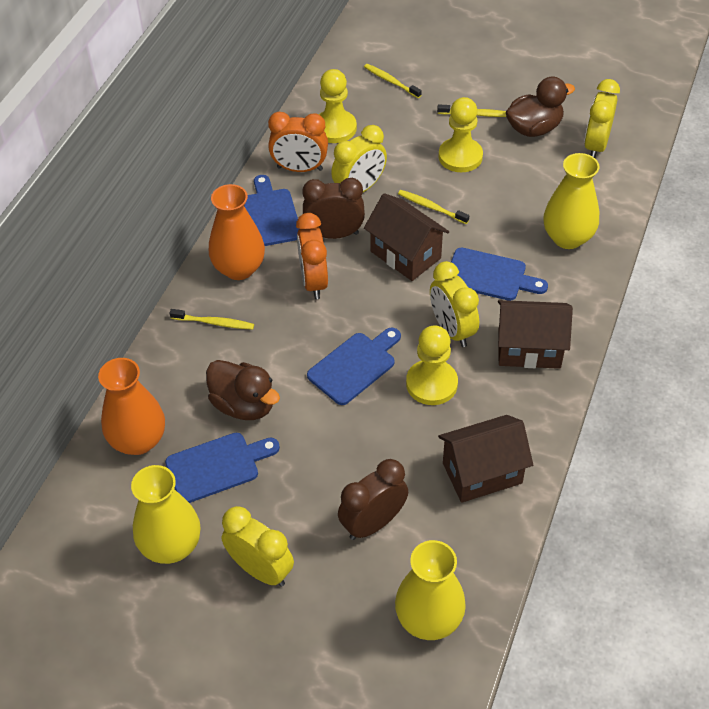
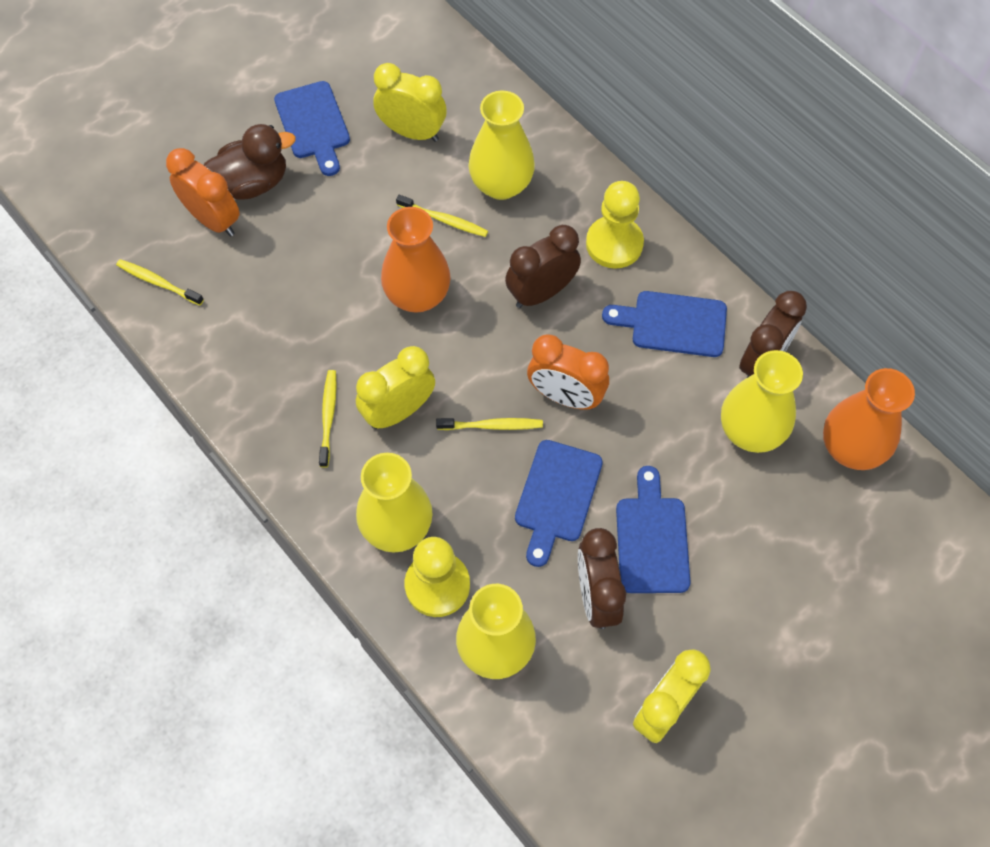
brown clock: [302,178,365,239] [338,459,408,540] = 2 -> [505,225,581,308] [578,528,626,629] [739,291,807,378] = 3
brown duck: [206,360,280,420] [505,77,575,137] = 2 -> [204,124,296,199] = 1
brown house: [364,193,449,281] [438,415,533,503] [498,300,573,369] = 3 -> none = 0
yellow clock: [222,506,294,587] [331,125,387,192] [430,261,479,347] [584,79,620,158] = 4 -> [356,346,435,429] [373,63,447,142] [633,649,711,743] = 3
yellow pawn: [319,69,357,143] [406,325,458,405] [438,97,483,172] = 3 -> [405,537,470,617] [586,181,644,269] = 2
yellow vase: [131,465,201,564] [395,540,466,640] [543,153,599,249] = 3 -> [356,453,433,552] [456,584,536,679] [468,90,535,200] [721,350,803,453] = 4

